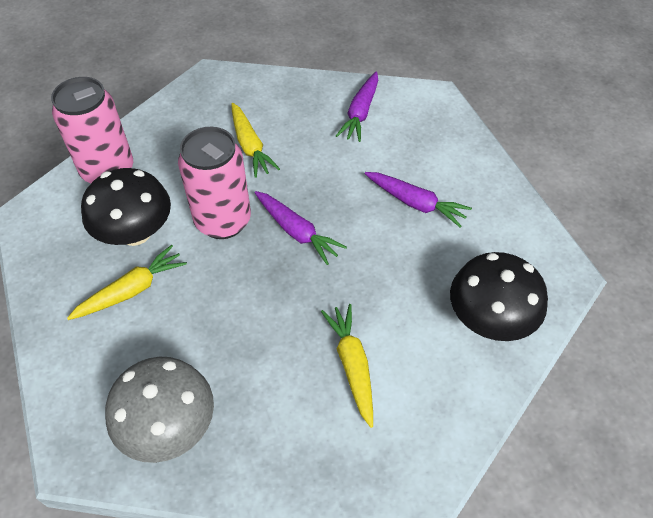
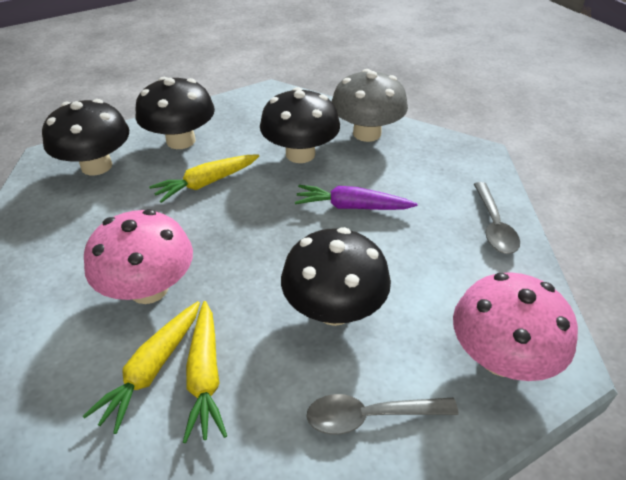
black mushroom: [81,168,171,246] [450,252,548,341] = 2 -> [42,99,129,176] [135,77,215,149] [260,87,340,163] [281,227,391,326] = 4
grey spoon: none = 0 -> [306,394,459,434] [474,182,520,254] = 2
pink can: [51,77,133,183] [178,127,251,239] = 2 -> none = 0
pink mushroom: none = 0 -> [84,209,193,304] [453,272,578,381] = 2
purple carrot: [254,191,347,265] [336,72,378,142] [365,172,472,228] = 3 -> [295,185,418,210] = 1

